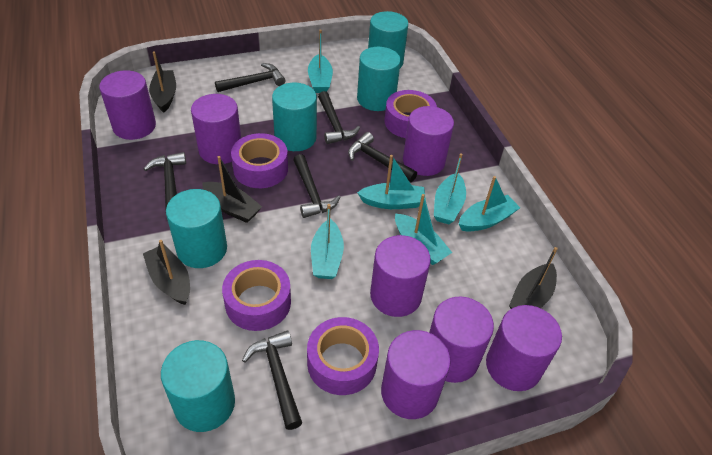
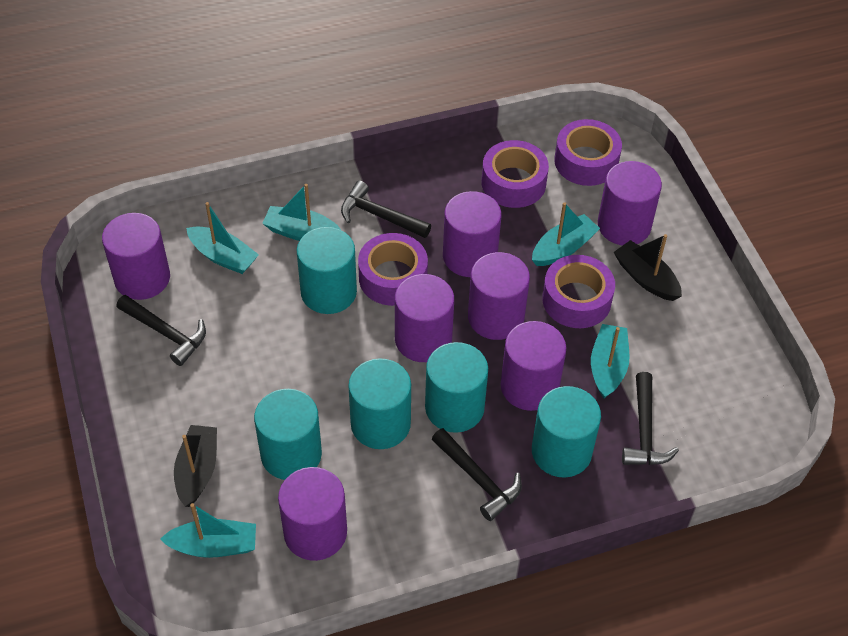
black boat: [143,240,190,305] [149,51,176,113] [202,156,262,223] [509,247,558,309] = 4 -> [174,425,217,507] [614,234,682,301] = 2
black hammer: [144,152,186,208] [215,63,286,92] [242,330,302,430] [293,154,340,218] [318,91,360,144] [348,132,417,182] = 6 -> [116,295,206,366] [341,181,431,238] [432,428,522,521] [622,372,679,465] = 4
turquoise boat: [308,30,333,93] [311,204,344,279] [357,155,426,209] [395,194,452,265] [434,153,466,224] [459,176,520,231] = 6 -> [160,503,256,558] [186,202,259,274] [262,184,341,241] [532,202,600,266] [591,324,630,398] = 5

